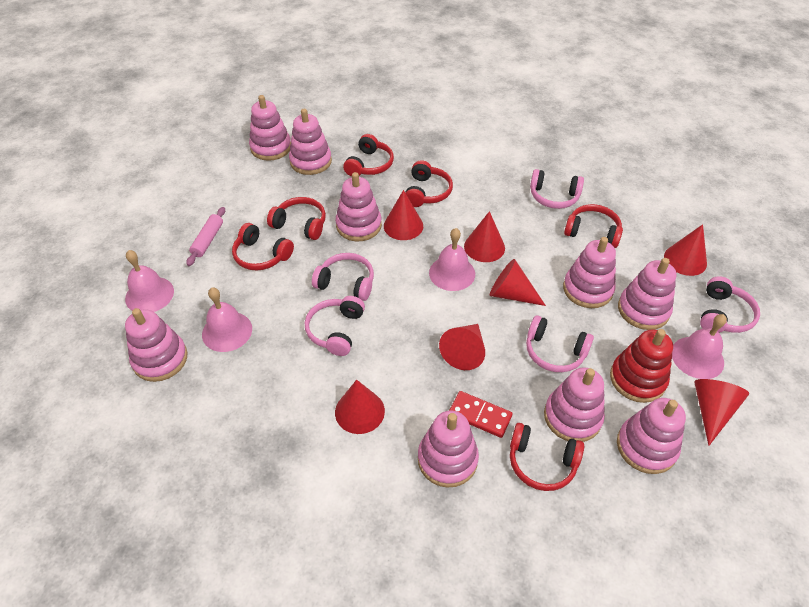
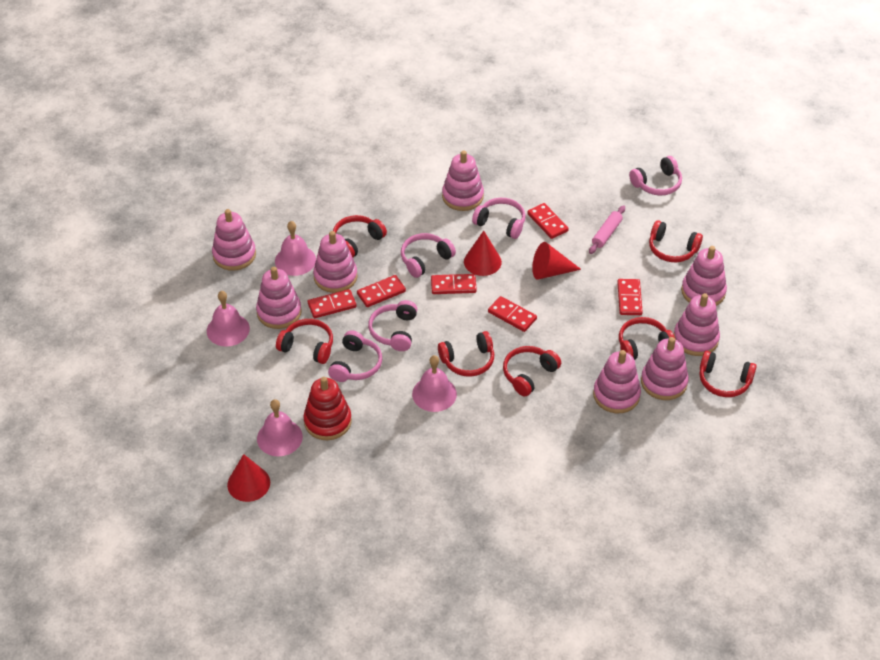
pink stacking toy: [125,308,188,382] [249,95,291,161] [289,109,332,175] [335,172,382,241] [418,411,479,488] [544,367,605,442] [563,237,616,308] [617,398,686,474] [618,258,676,330] = 9 -> [212,209,256,271] [256,267,302,329] [313,231,357,293] [442,150,484,211] [593,350,641,413] [641,337,689,400] [674,293,720,356] [681,246,727,306] = 8
red cone: [335,380,385,434] [384,190,423,240] [439,324,485,370] [464,211,505,262] [490,259,546,306] [664,224,707,276] [694,379,749,446] = 7 -> [227,454,270,502] [464,231,502,276] [532,242,581,280] = 3
red domino: [449,391,513,438] = 1 -> [308,289,357,318] [357,275,406,307] [431,274,477,294] [488,296,537,332] [527,203,569,239] [617,279,643,315] = 6
red headphones: [232,223,294,271] [267,197,326,240] [343,134,394,177] [405,160,453,207] [510,423,584,491] [564,204,623,248] = 6 -> [276,319,333,364] [333,215,387,258] [438,331,494,377] [503,346,561,396] [619,317,675,360] [649,220,703,262] [699,351,757,397] = 7

